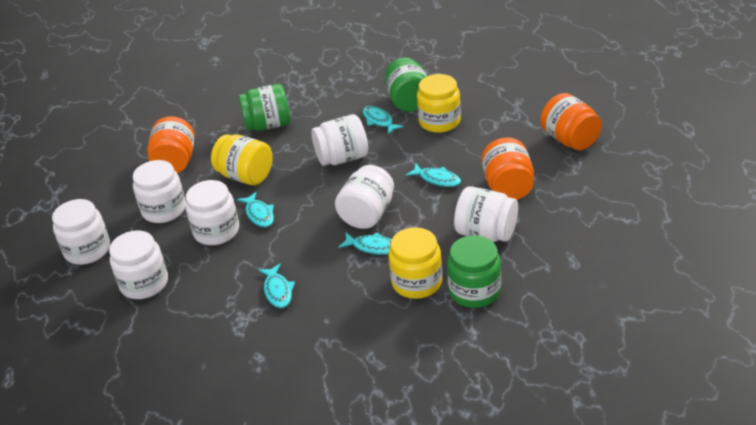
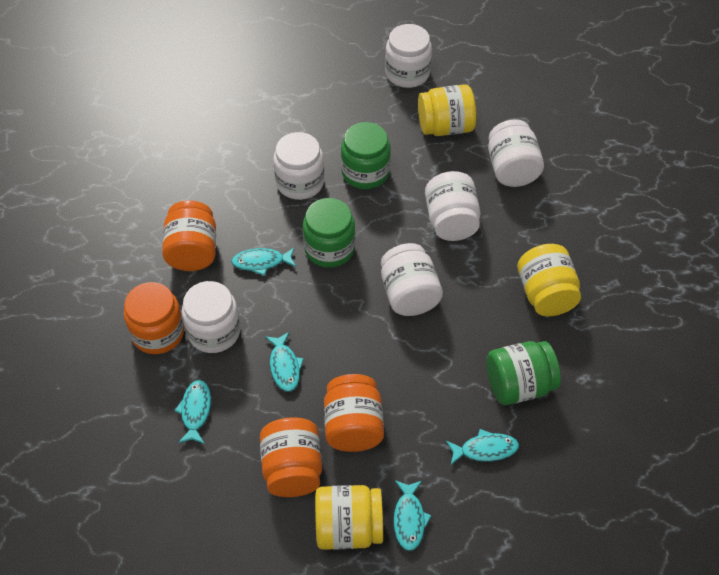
orange jar: [147,116,195,173] [481,137,534,200] [540,93,602,150] = 3 -> [124,282,184,354] [162,200,216,271] [260,417,322,497] [324,374,384,452] = 4
white jar: [52,199,110,265] [109,230,168,299] [133,160,186,223] [186,180,239,245] [311,114,368,166] [335,165,394,229] [454,186,518,242] = 7 -> [182,281,241,353] [273,132,324,200] [381,243,443,316] [385,24,432,88] [425,171,481,241] [488,119,544,187] = 6

